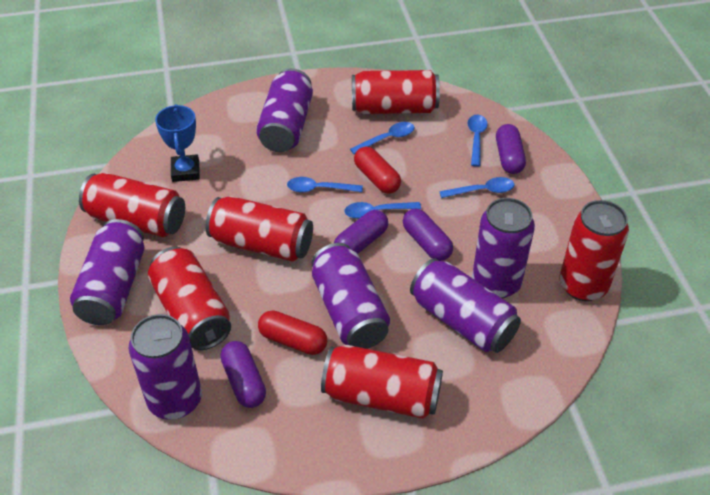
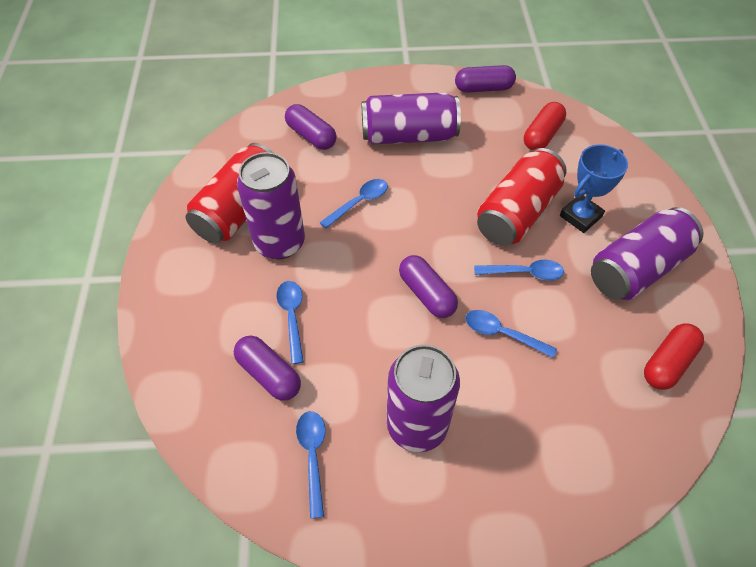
purple can: [70,219,144,325] [129,314,202,420] [256,68,313,152] [312,243,390,349] [410,258,521,353] [472,198,535,298] = 6 -> [237,152,305,259] [361,92,461,144] [387,344,460,452] [591,207,703,300] = 4
red can: [79,173,185,237] [148,247,231,350] [206,196,313,262] [321,345,443,419] [352,70,440,114] [559,200,629,301] = 6 -> [185,143,273,244] [477,148,567,246] = 2

